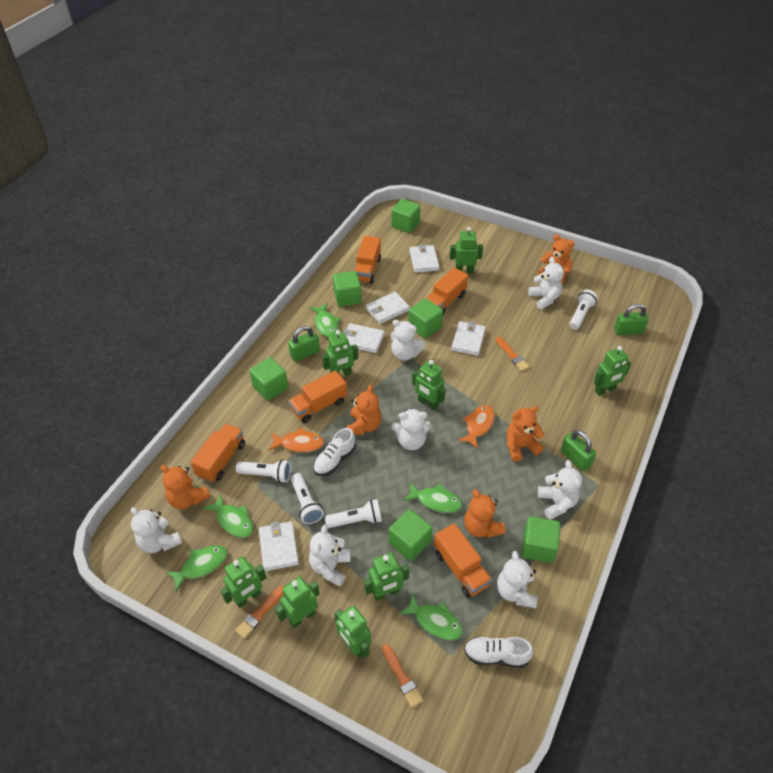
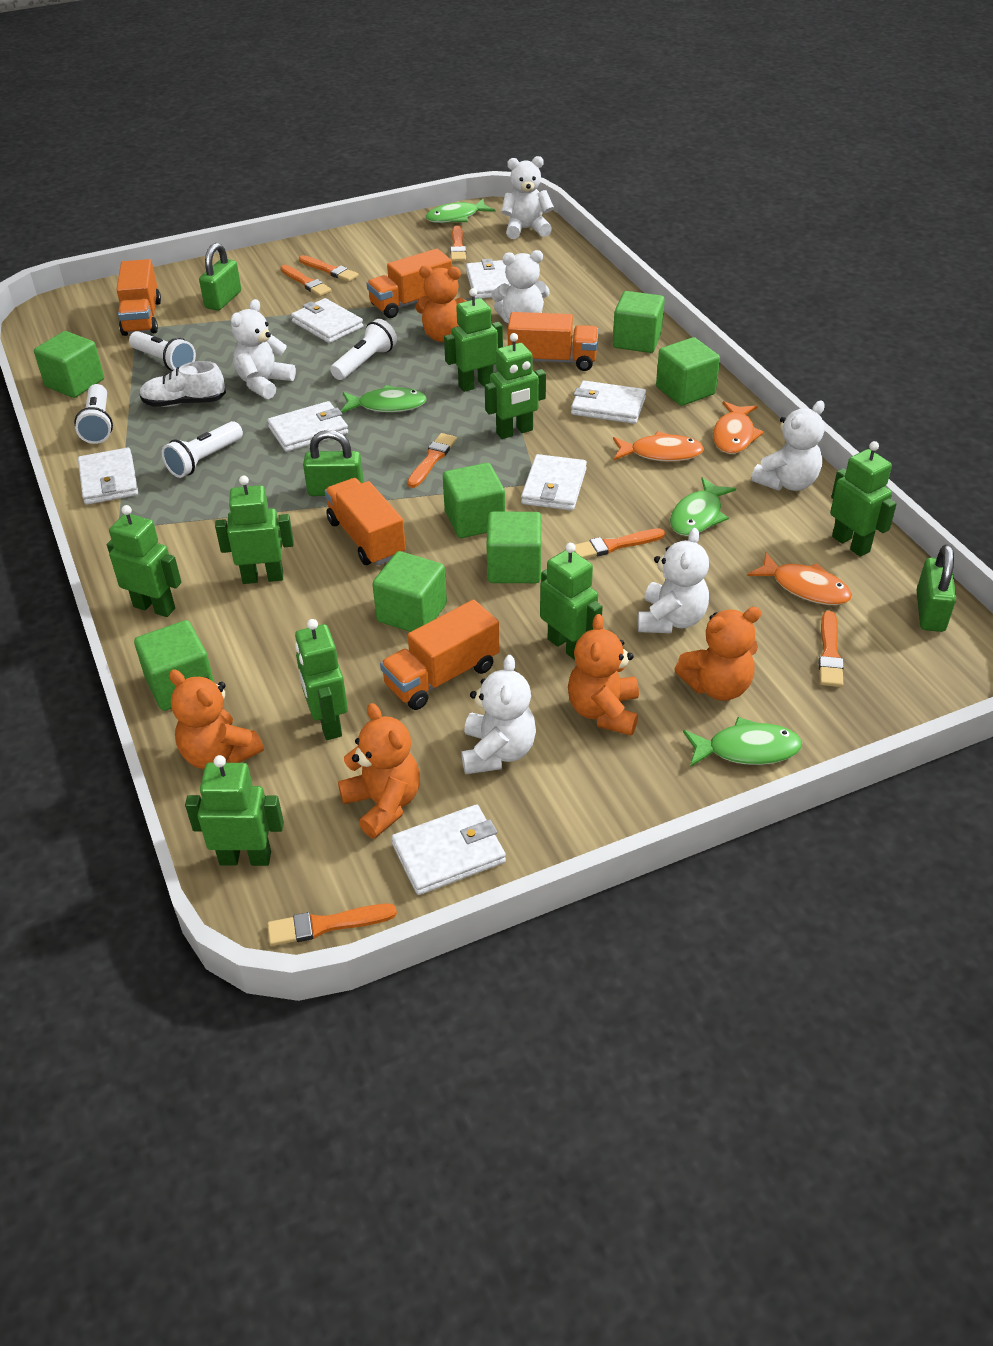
green cube: [249,357,288,401] [333,271,361,307] [389,509,432,561] [391,199,421,233] [408,298,443,339] [522,516,560,563] = 6 -> [34,331,104,398] [134,620,214,711] [372,551,447,632] [443,463,505,538] [486,512,541,583] [613,291,665,353] [656,337,720,406] = 7
green fish: [165,545,227,591] [203,494,253,538] [310,303,340,337] [399,594,463,640] [403,482,462,513] = 5 -> [341,385,427,413] [425,199,495,223] [670,477,736,536] [683,717,802,767] = 4
orange brush: [235,586,284,639] [382,644,423,708] [496,337,529,371] = 3 -> [267,904,397,946] [281,265,332,296] [299,255,359,282] [407,433,457,488] [450,226,466,262] [574,528,665,559] [819,611,844,687] = 7
orange fish: [269,428,324,452] [458,405,495,449] = 2 -> [613,431,704,462] [713,401,764,454] [747,552,852,605] = 3
white shoe: [313,428,356,476] [464,637,533,668] = 2 -> [139,361,226,407] = 1
white teddy bear: [131,507,182,553] [309,524,350,587] [391,320,425,361] [391,408,432,450] [497,551,538,608] [528,257,564,309] [538,460,582,520] = 7 -> [231,299,296,399] [461,655,536,774] [491,250,550,323] [501,156,554,239] [638,528,709,633] [751,401,825,491] = 6
white wallet: [259,521,299,571] [344,323,384,353] [366,292,410,324] [409,244,439,273] [451,321,486,356] = 5 -> [78,448,138,505] [267,401,348,452] [291,298,363,343] [391,804,506,895] [466,259,511,299] [521,454,587,511] [571,381,646,424] = 7

